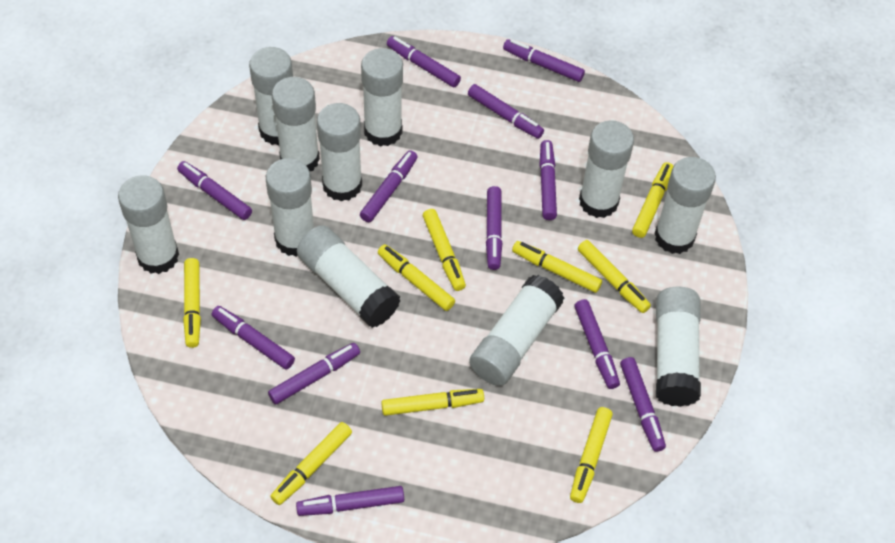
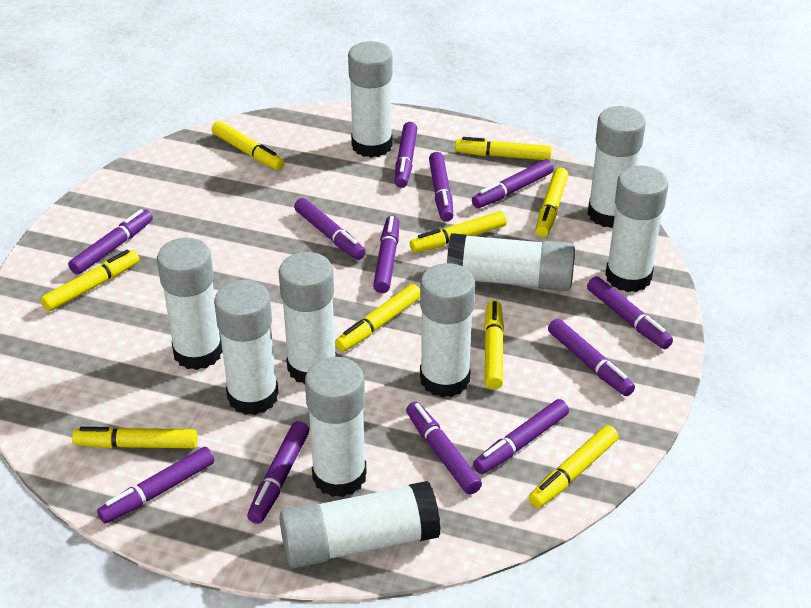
white glue stick: [118,175,179,274] [249,47,293,145] [266,158,314,257] [272,77,320,171] [297,225,400,328] [317,103,362,201] [361,48,403,147] [469,275,564,386] [579,120,634,218] [654,157,716,254] [656,286,701,407] = 11 -> [157,238,223,370] [214,280,279,415] [279,252,337,384] [279,481,441,568] [305,357,367,497] [348,41,393,158] [420,263,475,397] [447,233,575,291] [588,106,646,228] [605,166,668,292] = 10

